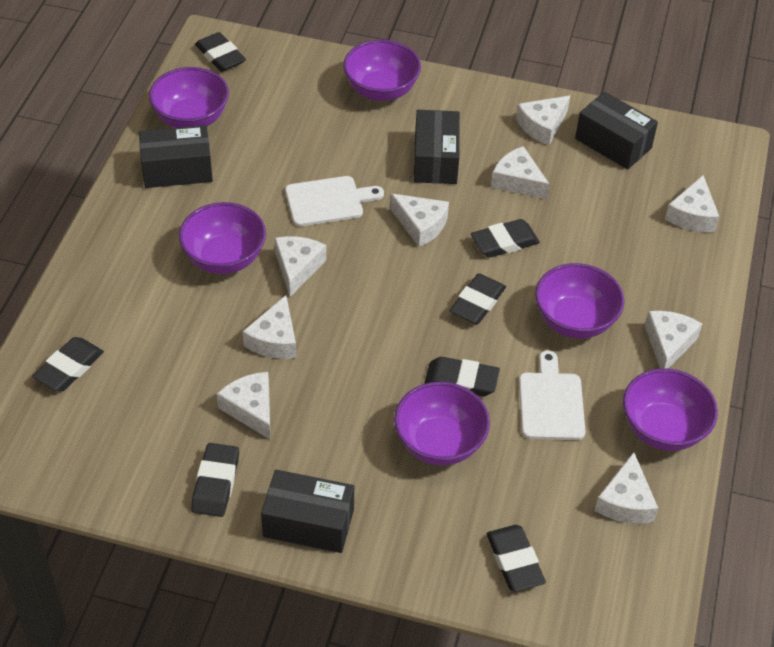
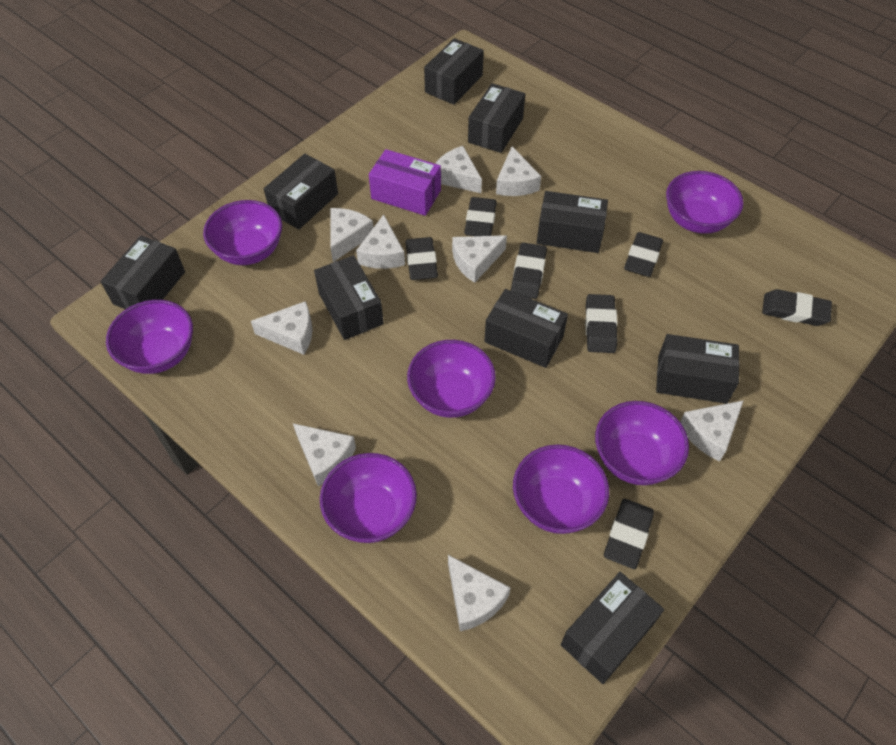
black box: [139,125,213,188] [261,470,354,553] [414,110,460,184] [575,91,658,170] = 4 -> [100,236,185,309] [264,154,338,229] [314,255,384,340] [424,38,484,105] [468,83,525,153] [484,289,568,368] [537,191,608,253] [561,572,664,684] [656,334,739,404] = 9
purple bowl: [149,67,229,128] [179,202,266,274] [343,40,421,101] [394,382,490,466] [535,263,625,339] [623,368,718,451] = 6 -> [106,300,193,374] [203,200,282,265] [320,453,417,543] [407,340,496,418] [513,444,609,534] [595,401,689,485] [666,171,744,234] = 7
purple box: none = 0 -> [369,149,441,216] = 1
white cutting board: [285,176,384,226] [519,350,586,440] = 2 -> none = 0

